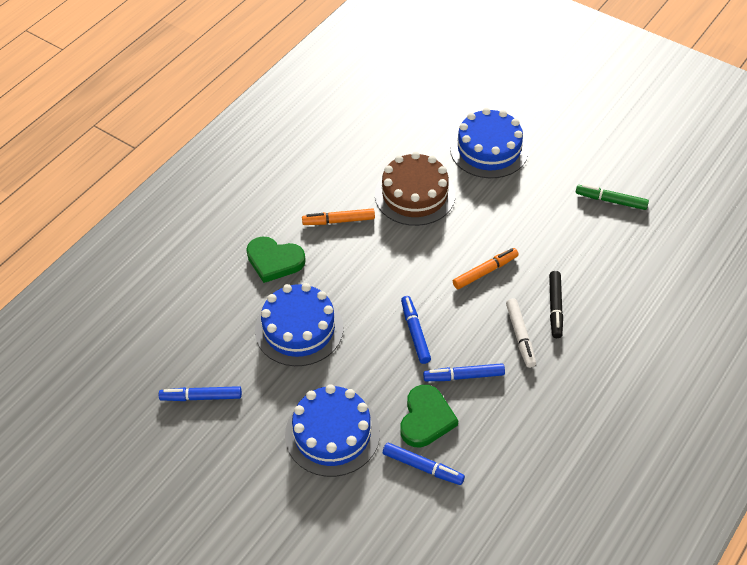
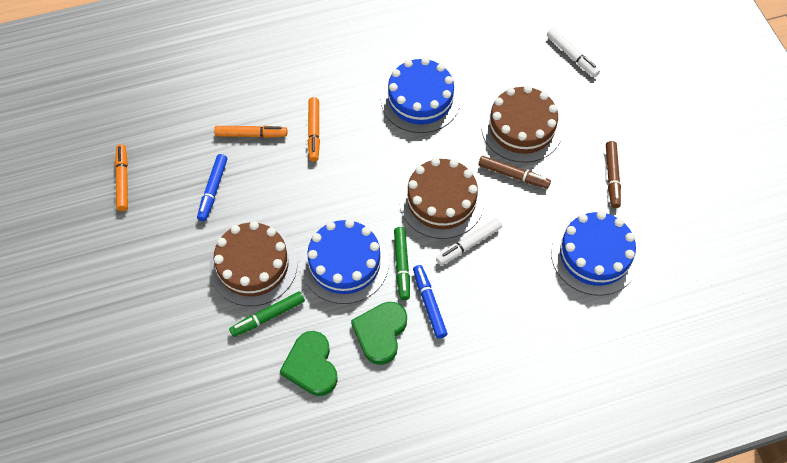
black marker: [549,271,563,338] = 1 -> none = 0
blue marker: [159,386,242,401] [383,443,465,485] [401,296,431,364] [423,363,505,381] = 4 -> [197,154,227,221] [413,265,448,339] = 2
brown cake: [375,152,455,226] = 1 -> [209,221,297,306] [399,158,484,239] [481,85,563,163] = 3
brown marker: none = 0 -> [478,156,551,189] [606,141,621,208] = 2
green marker: [576,184,649,210] = 1 -> [229,291,305,337] [394,227,410,300] = 2
orange marker: [302,208,375,225] [453,248,519,289] = 2 -> [115,144,128,211] [214,126,287,138] [308,97,320,162] = 3
white marker: [506,299,536,368] = 1 -> [436,218,502,265] [547,28,600,77] = 2

